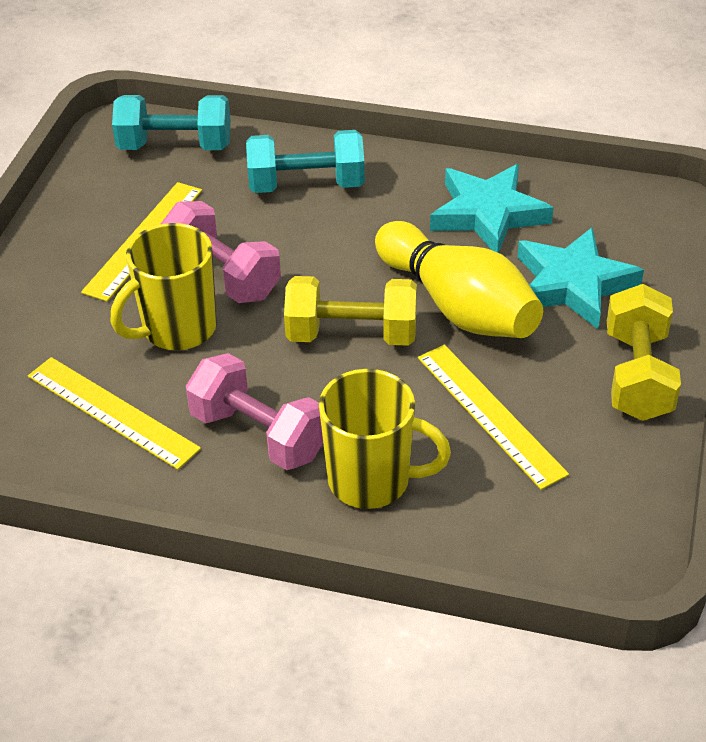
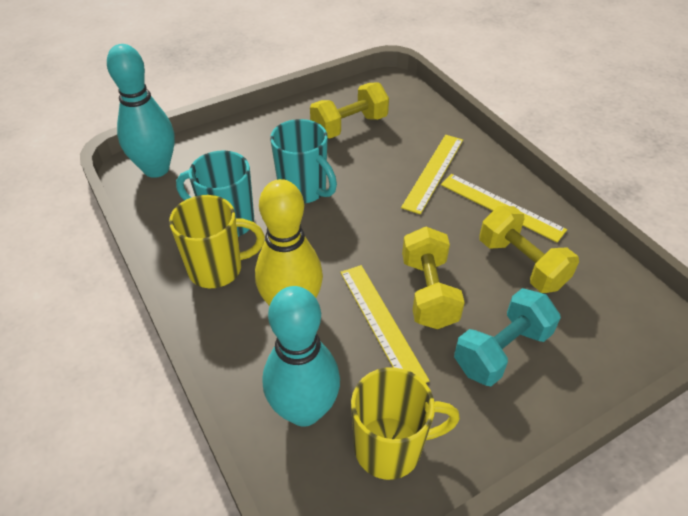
pink dumbbell: [161,201,281,303] [186,353,323,470] = 2 -> none = 0
turquoise bowling pin: none = 0 -> [107,44,175,178] [263,286,340,427] = 2
turquoise dumbbell: [112,95,231,150] [246,130,365,193] = 2 -> [454,288,561,386] = 1
turquoise mug: none = 0 -> [176,150,254,237] [270,119,337,204] = 2
turquoise star: [430,164,554,253] [518,227,644,329] = 2 -> none = 0
yellow dumbbell: [284,276,417,346] [607,284,681,421] = 2 -> [310,82,389,139] [402,227,465,329] [479,206,579,293] = 3

